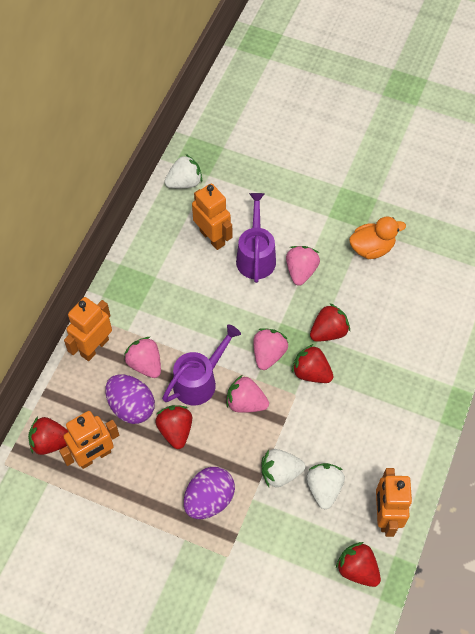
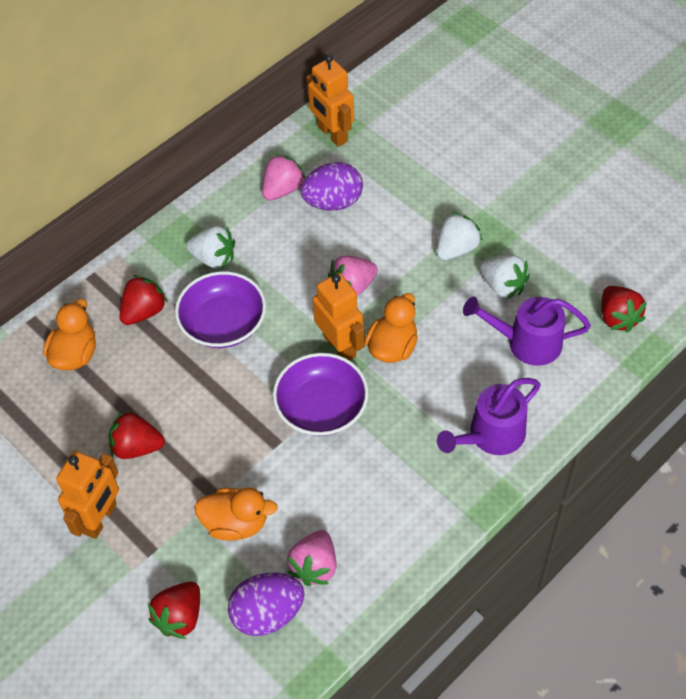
orange duck: [349,216,406,259] = 1 -> [43,299,96,371] [194,487,278,541] [365,293,418,363] = 3
orange robot: [59,411,119,469] [64,297,112,361] [192,183,232,250] [376,468,412,537] = 4 -> [56,451,119,539] [307,54,354,147] [313,273,365,361] = 3
pink strawberry: [124,337,161,378] [227,375,269,413] [253,328,288,370] [286,246,320,286] = 4 -> [262,154,305,201] [287,530,337,586] [328,256,378,296] = 3
purple bowl: none = 0 -> [175,271,266,348] [273,353,369,436] = 2
red strawberry: [28,417,68,455] [155,405,192,449] [292,344,333,383] [310,304,350,342] [336,542,381,587] = 5 -> [109,411,165,459] [119,275,168,325] [148,582,200,639] [601,286,647,333] = 4

